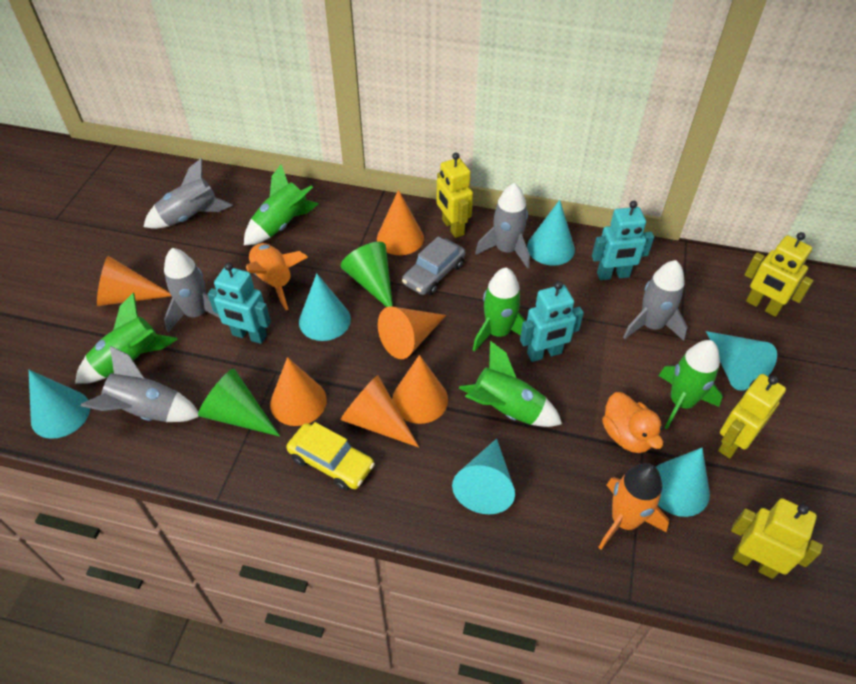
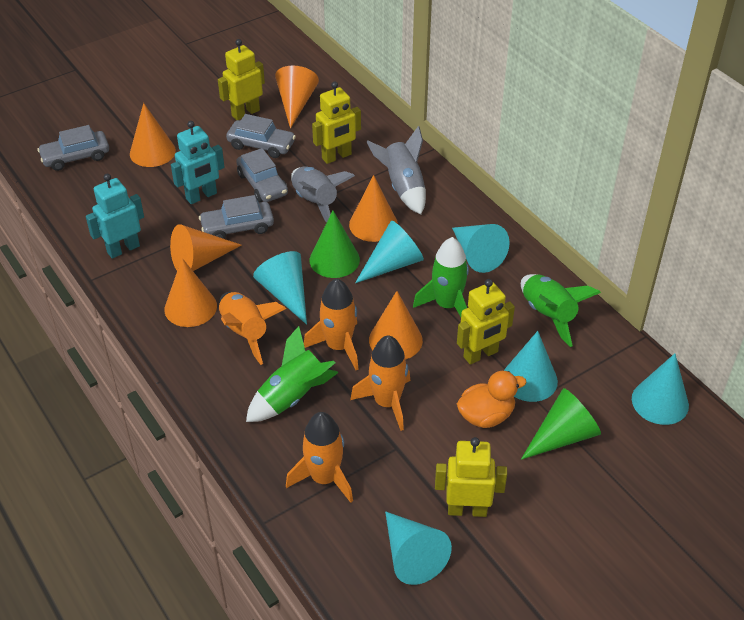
green rocket: [75,293,178,384] [244,164,318,245] [459,341,562,427] [473,267,525,352] [658,340,723,429] = 5 -> [246,326,338,422] [413,237,469,317] [521,274,601,347] = 3
grey car: [402,236,465,295] = 1 -> [37,125,109,171] [199,195,274,239] [226,114,296,158] [236,148,288,202] = 4
grey rocket: [81,346,199,422] [143,158,233,229] [164,248,220,333] [475,183,530,269] [623,260,687,341] = 5 -> [291,166,355,222] [367,126,426,214] = 2
orange rocket: [246,243,308,310] [598,463,669,550] = 2 -> [219,292,286,365] [286,412,353,503] [304,279,358,370] [350,335,410,431] = 4
turquoise robot: [208,263,271,344] [520,281,584,362] [592,201,654,280] = 3 -> [86,174,144,259] [171,121,224,204] = 2
yellow car: [286,422,375,491] = 1 -> none = 0

